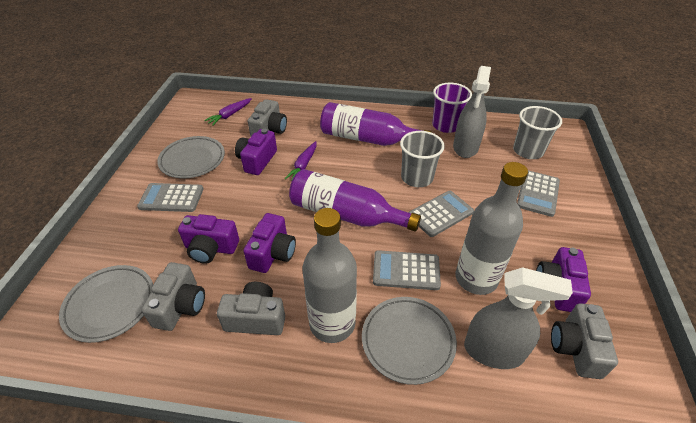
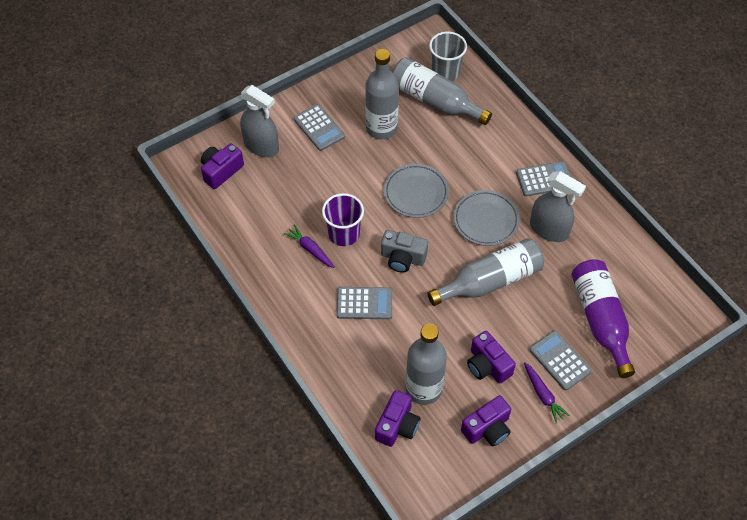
grey bottle: [303,208,357,343] [455,162,528,295] = 2 -> [365,49,399,139] [392,57,492,125] [406,324,447,405] [428,238,544,306] = 4
grey camera: [141,262,205,331] [217,282,285,335] [248,99,287,137] [551,303,618,379] = 4 -> [381,230,428,273] = 1
grey cup: [400,131,445,187] [513,106,562,159] = 2 -> [429,32,467,81] = 1
grey plate: [59,265,153,343] [157,136,225,178] [362,297,457,385] = 3 -> [384,164,449,218] [453,190,520,246] = 2
purple bottle: [289,169,421,231] [320,102,432,146] = 2 -> [571,259,635,378] = 1

